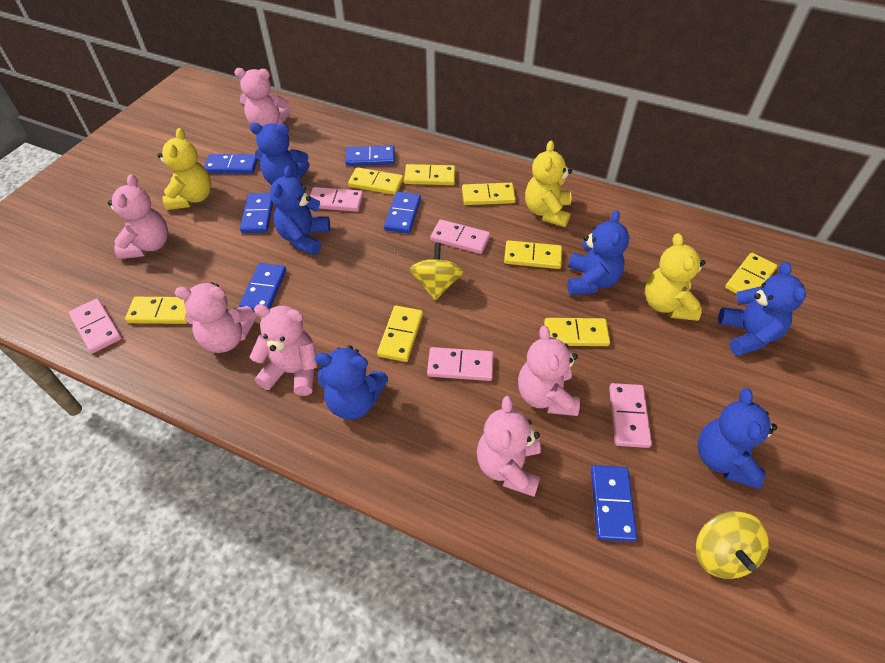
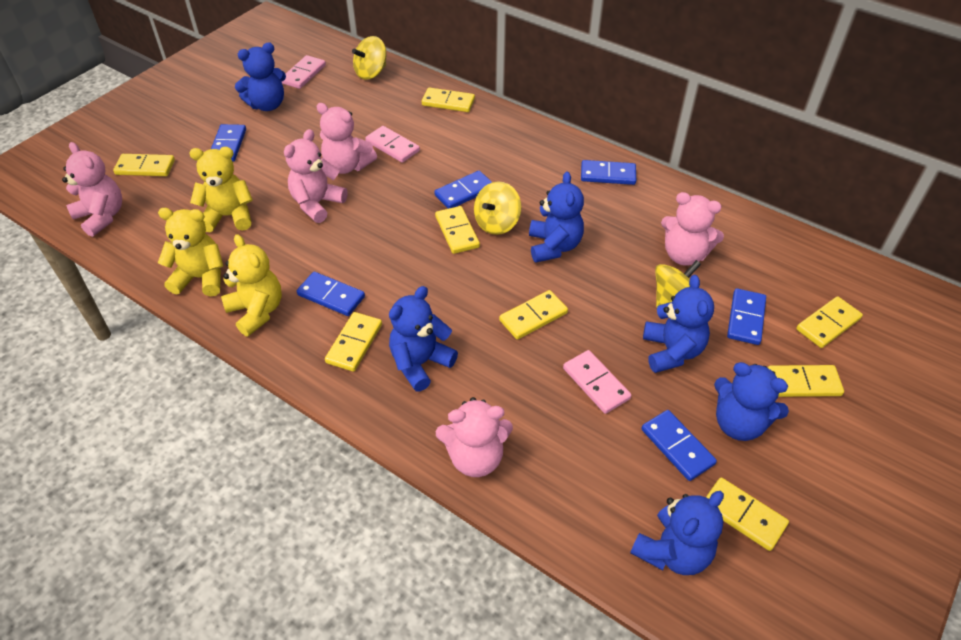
pink domino: [69,298,122,353] [310,187,363,212] [427,347,494,381] [430,219,490,254] [609,383,652,448] = 5 -> [282,55,326,89] [365,126,420,163] [563,350,632,414] = 3
pink teddy bear: [108,174,168,259] [175,282,256,353] [234,68,291,126] [250,304,318,396] [477,396,541,497] [518,326,580,416] = 6 -> [62,142,122,237] [284,129,348,223] [316,103,377,174] [436,397,513,477] [661,192,724,266] = 5
yellow spinning top: [410,243,464,301] [696,511,769,579] = 2 -> [352,36,387,80] [474,181,521,235] [655,260,701,307] = 3

